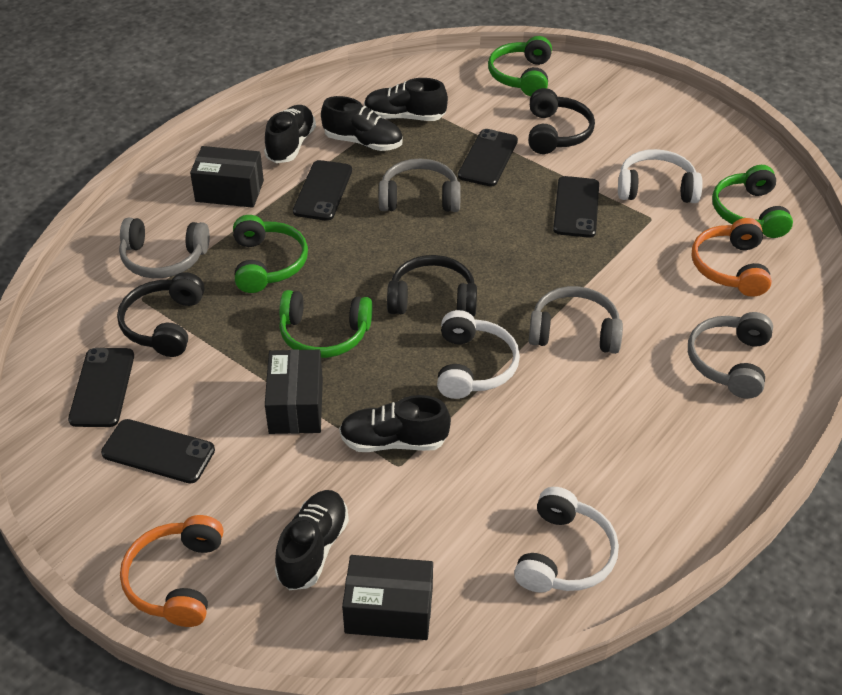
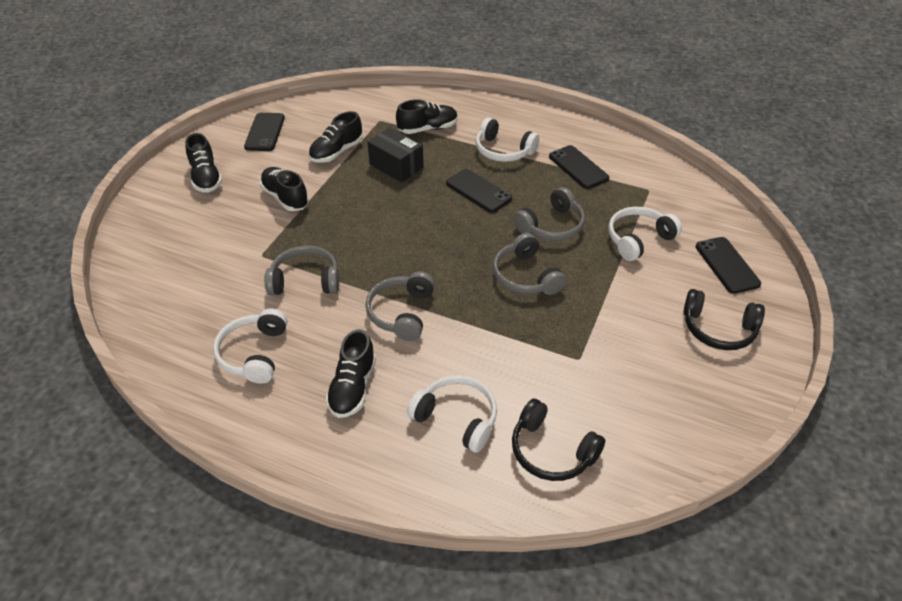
black box: [190,146,264,208] [265,349,323,434] [342,555,433,640] = 3 -> [367,128,423,183] = 1
black headphones: [117,272,205,357] [387,255,477,317] [529,88,595,154] = 3 -> [512,398,605,481] [683,289,765,350] = 2
black phone: [68,348,134,427] [101,419,215,483] [293,160,352,221] [458,129,518,186] [553,176,599,238] = 5 -> [244,113,285,151] [446,169,512,213] [549,145,609,189] [696,237,761,294] = 4
green headphones: [233,215,308,293] [279,290,373,358] [488,36,552,96] [712,165,793,238] = 4 -> none = 0
orange headphones: [120,515,223,627] [692,218,772,297] = 2 -> none = 0
white headphones: [437,310,520,399] [514,487,619,593] [618,149,703,203] = 3 -> [213,309,287,384] [407,375,497,453] [476,118,539,162] [608,207,682,261] = 4

